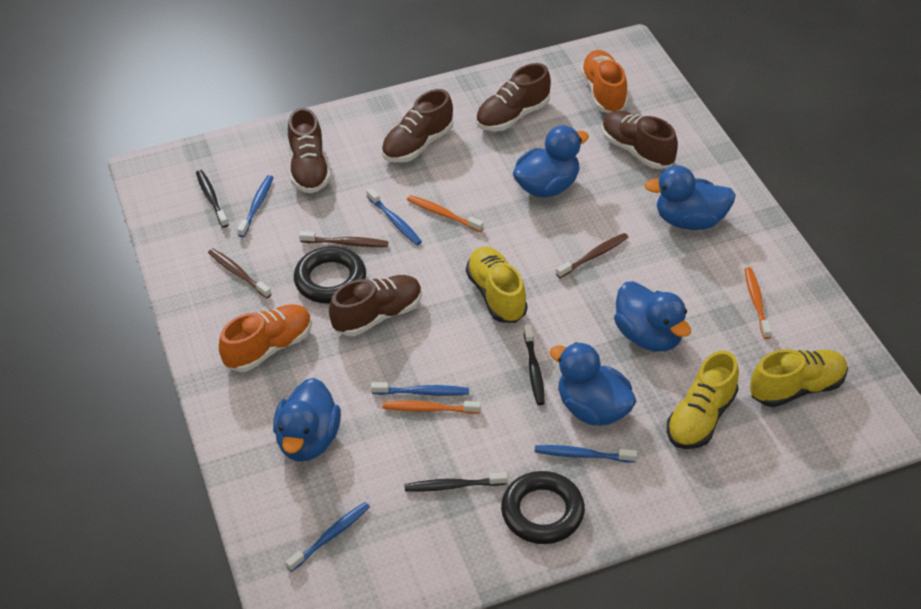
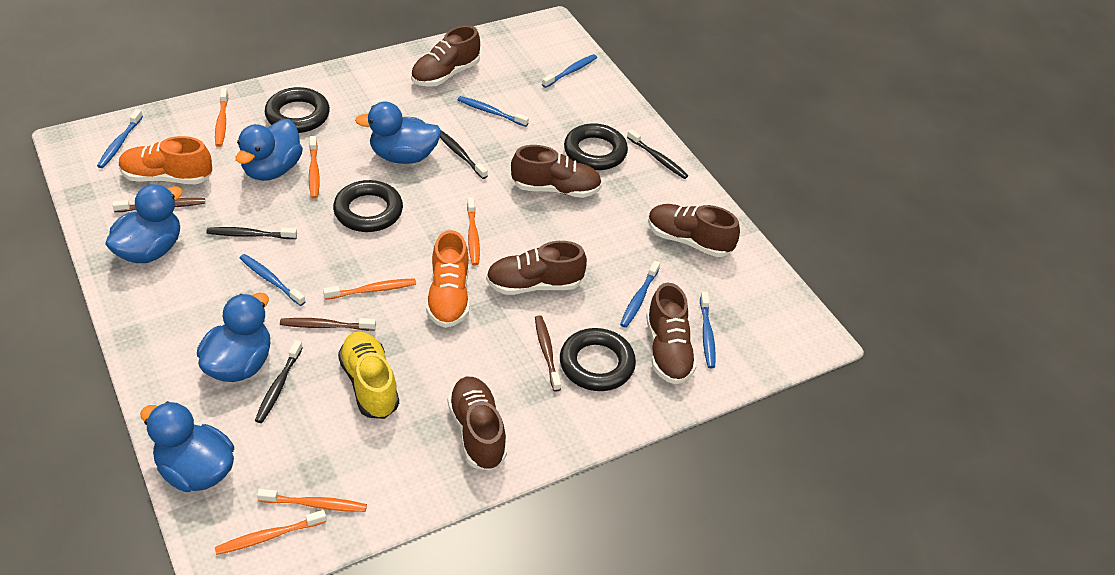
black ring: [294,246,366,304] [501,471,585,544] = 2 -> [265,87,330,133] [333,180,403,232] [560,328,636,391] [564,123,628,170] = 4
black toothbrush: [196,170,229,228] [405,472,508,492] [524,325,545,405] = 3 -> [206,227,297,239] [255,340,302,423] [440,130,488,179] [627,129,688,179] = 4
blue toothbrush: [237,175,274,237] [285,502,370,572] [366,188,422,245] [371,382,469,396] [535,445,637,463] = 5 -> [97,109,143,168] [240,254,306,306] [458,96,529,127] [542,54,597,88] [620,261,660,328] [700,291,716,368] = 6
brown shoe: [288,108,330,194] [329,275,422,336] [382,89,453,162] [476,63,551,131] [602,111,678,169] = 5 -> [411,25,480,87] [448,377,507,471] [486,241,587,295] [511,145,602,198] [646,282,697,384] [648,204,740,257] = 6
orange toothbrush: [383,401,481,414] [407,195,484,232] [745,267,772,339] = 3 -> [215,88,228,147] [215,510,327,555] [257,489,367,512] [309,136,320,199] [323,278,416,300] [467,197,480,266] = 6
yellow shoe: [466,247,528,323] [667,351,739,449] [750,349,848,407] = 3 -> [338,332,399,419] = 1

